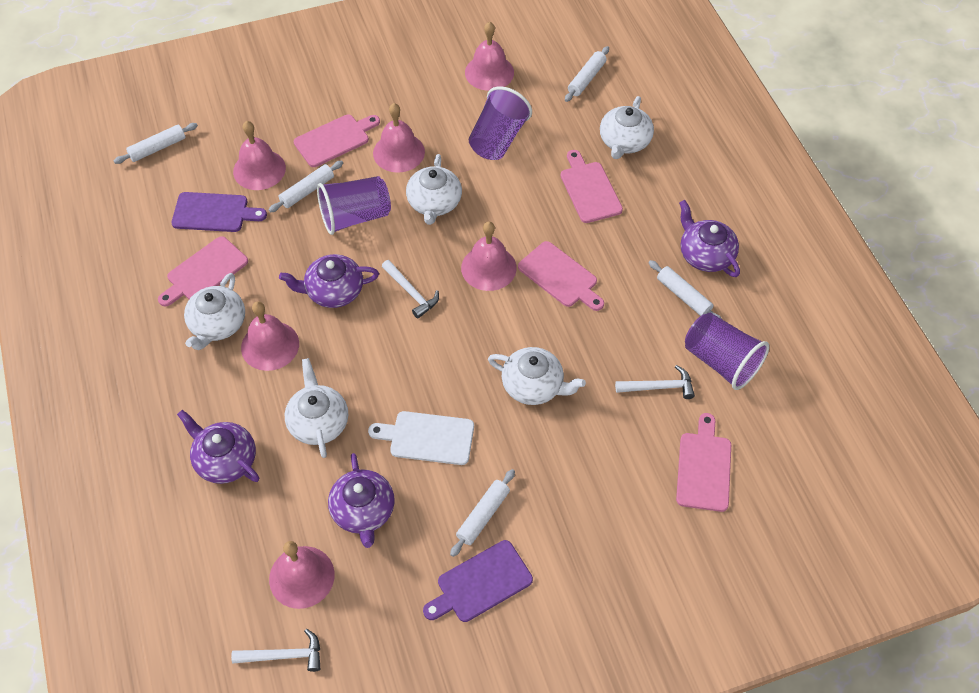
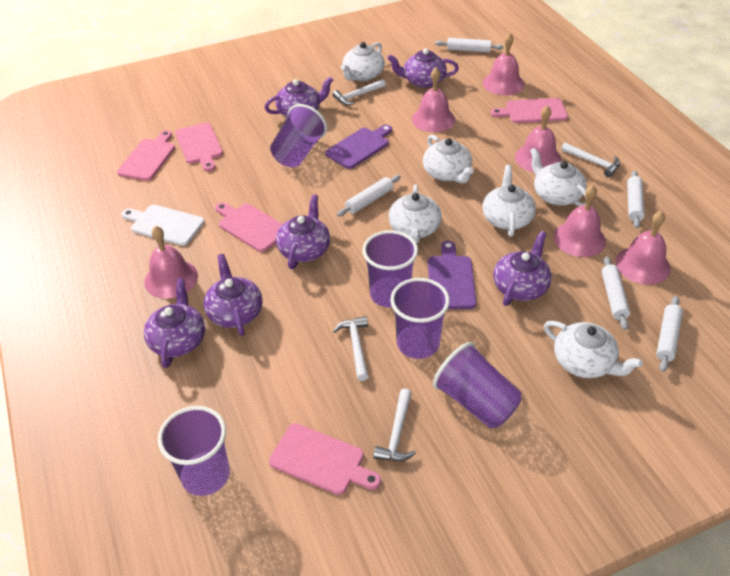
purple cup: [317,176,391,235] [469,86,532,160] [685,313,769,390] = 3 -> [158,406,230,496] [270,104,327,167] [363,230,418,308] [390,278,450,359] [433,342,522,429] = 5
purple teapot: [177,410,260,484] [279,254,379,308] [328,453,395,548] [679,200,740,277] = 4 -> [144,278,205,368] [203,254,263,336] [264,77,333,117] [276,195,330,269] [387,48,459,88] [493,231,552,306] = 6
white hammer: [231,629,320,672] [382,260,439,319] [615,365,695,399] = 3 -> [332,79,386,105] [333,316,369,381] [373,389,416,461] [561,143,620,177] = 4
white teapot: [184,273,245,350] [285,358,348,458] [406,154,462,225] [488,347,586,405] [600,96,654,159] = 5 -> [341,42,385,81] [388,184,442,244] [423,135,474,184] [482,165,536,237] [530,148,587,206] [544,321,643,378] = 6

